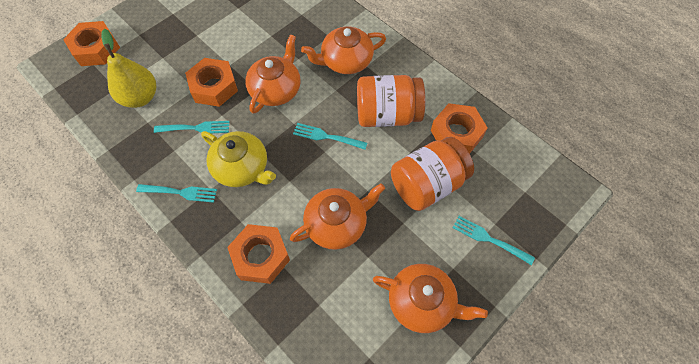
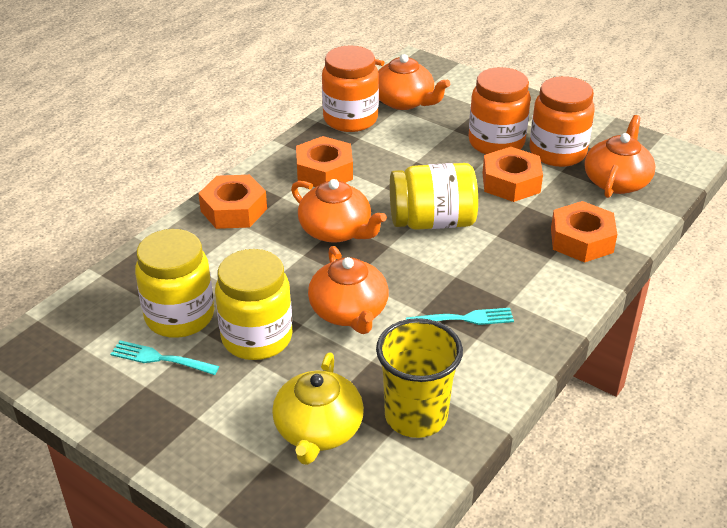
orange jar: [357,75,425,127] [391,137,474,211] = 2 -> [322,45,379,132] [469,67,531,154] [529,76,595,167] = 3
turquoise fork: [136,184,217,203] [154,121,230,133] [293,123,367,150] [453,216,535,265] = 4 -> [110,340,219,375] [406,308,514,325] = 2
yellow cup: none = 0 -> [376,318,463,438] = 1
yellow jar: none = 0 -> [135,229,214,338] [215,249,293,360] [390,163,478,230] = 3
yellow pear: [101,29,156,108] = 1 -> none = 0

